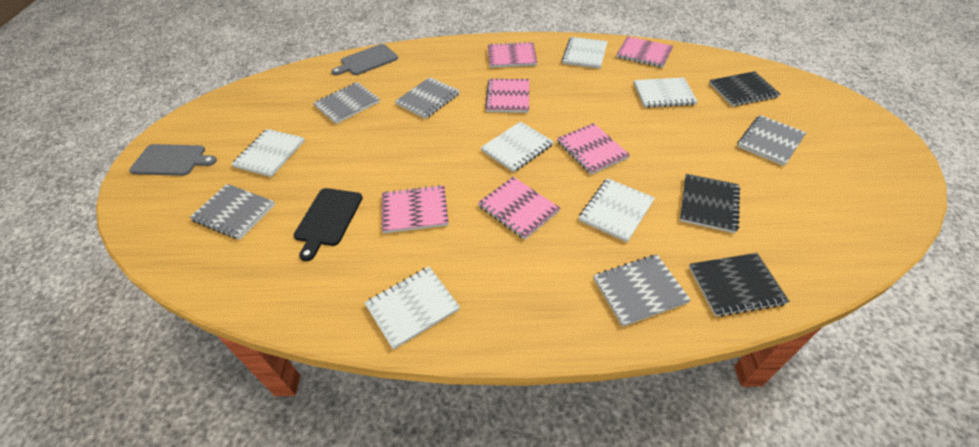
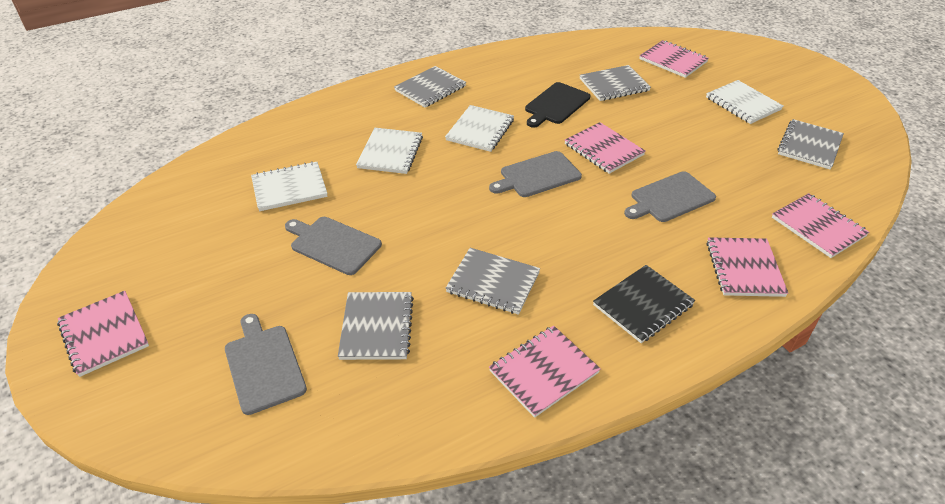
black notebook: [680,174,740,233] [689,253,790,317] [709,71,780,107] = 3 -> [593,265,695,343] = 1
grey cutting board: [129,144,217,176] [331,44,398,75] = 2 -> [225,314,307,415] [285,217,382,275] [489,151,582,197] [624,171,716,222] = 4
white notebook: [231,129,305,177] [364,267,460,350] [481,121,554,172] [562,37,608,69] [579,178,655,242] [634,77,698,108] = 6 -> [251,161,327,211] [356,128,423,174] [445,105,514,152] [706,80,783,124] = 4

